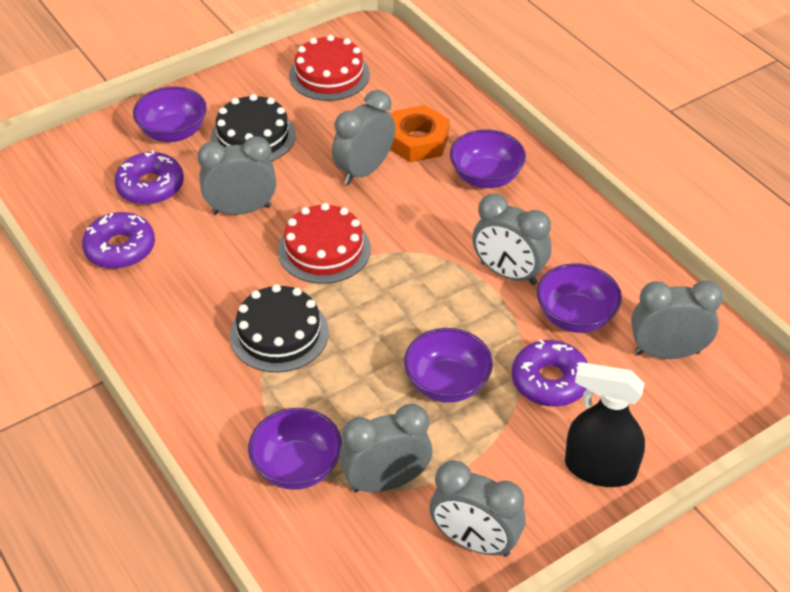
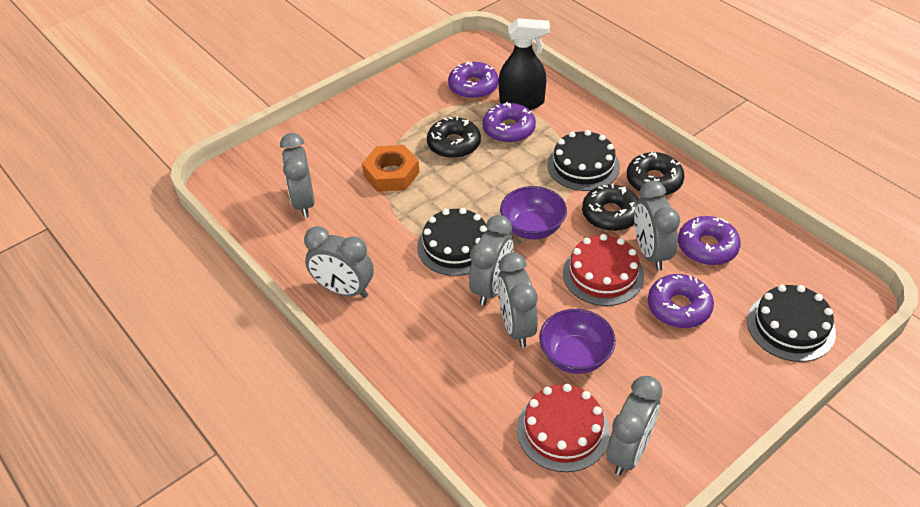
black cake: [211,94,296,161] [230,284,329,372] = 2 -> [417,208,488,276] [547,130,620,191] [747,285,836,362] = 3
black donut: none = 0 -> [427,117,481,159] [582,184,639,231] [627,151,685,196] = 3
purple bowl: [133,86,207,142] [248,408,342,490] [404,328,493,403] [450,130,526,188] [537,263,622,333] = 5 -> [500,186,567,239] [539,309,616,374] = 2
purple donut: [82,212,155,269] [114,150,184,205] [512,339,588,407] = 3 -> [448,61,499,99] [482,102,536,143] [648,274,714,328] [678,216,741,265] = 4

